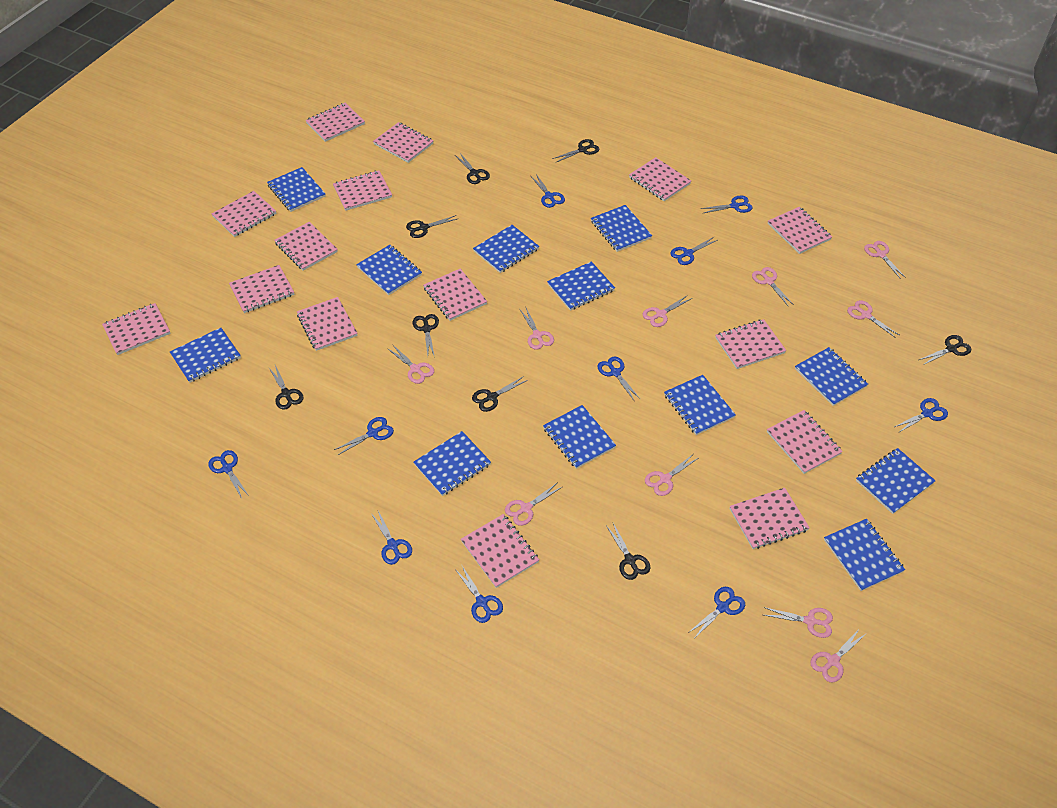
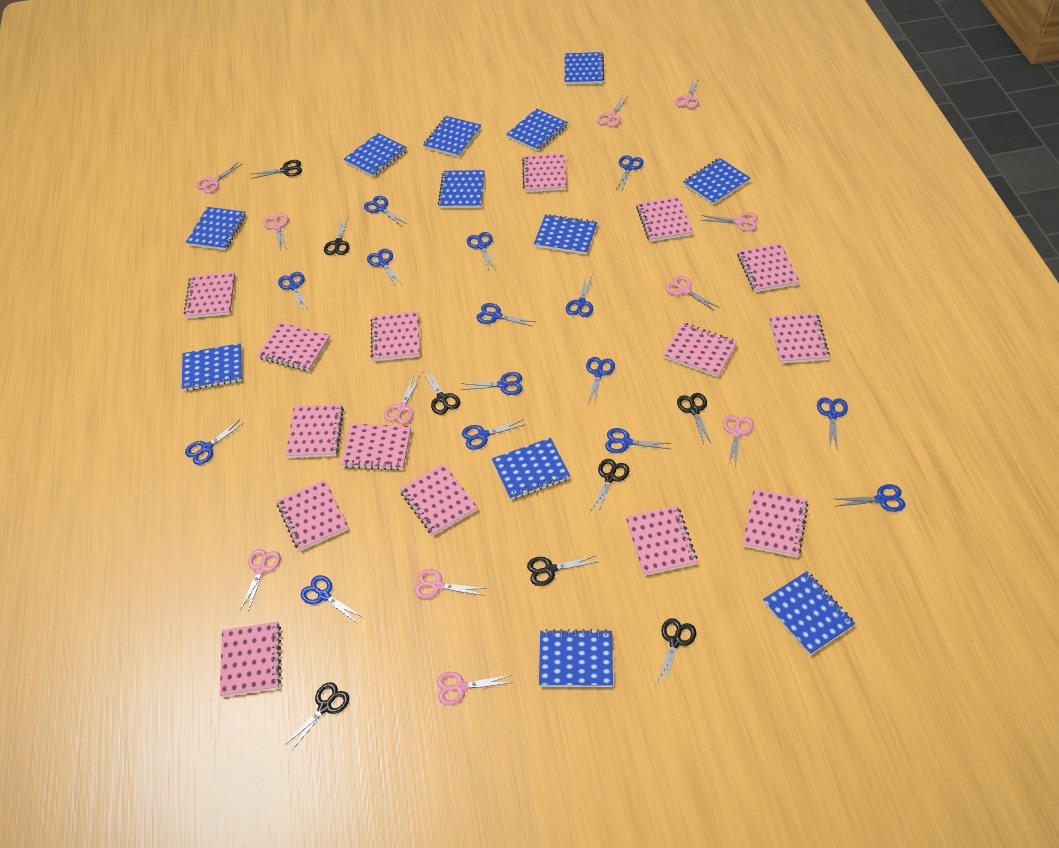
blue scissors: [208,450,249,498] [334,417,394,455] [371,511,412,565] [455,564,503,623] [532,174,565,208] [597,356,640,400] [670,237,718,265] [688,587,745,637] [701,196,752,213] [895,398,948,433] = 10 -> [185,420,244,465] [278,272,308,311] [301,575,362,623] [364,196,407,226] [367,249,402,286] [460,372,523,395] [462,419,526,450] [467,232,495,270] [477,303,535,326] [566,274,593,317] [586,357,615,405] [605,428,672,453] [616,155,644,190] [817,397,848,451] [837,484,905,512] = 15
pink scissors: [387,344,434,384] [505,482,562,526] [520,308,554,350] [643,295,692,327] [645,454,698,496] [752,267,794,306] [763,607,833,638] [810,628,867,682] [847,300,899,338] [864,241,906,279] = 10 -> [196,162,242,193] [240,549,281,612] [263,213,289,251] [384,375,420,424] [414,569,486,599] [437,672,513,705] [597,97,627,127] [666,276,718,311] [675,77,699,109] [701,213,758,231] [723,415,754,467] = 11

